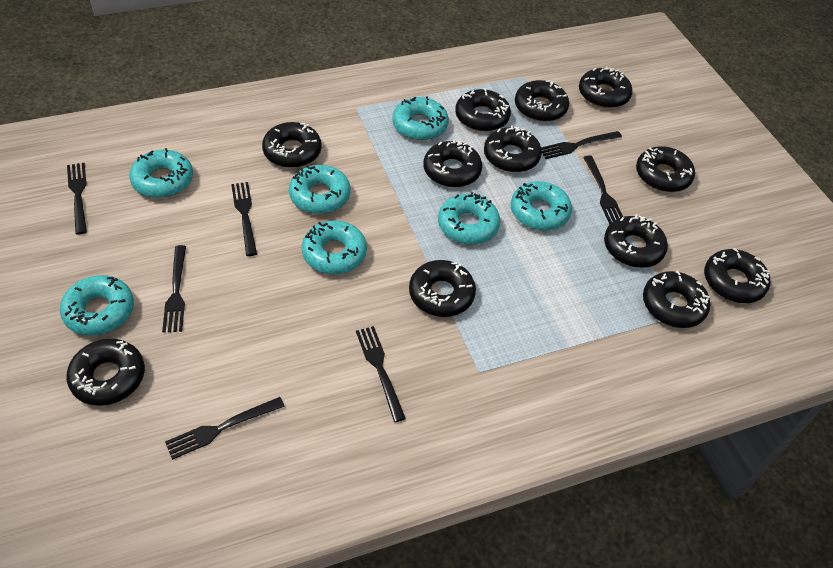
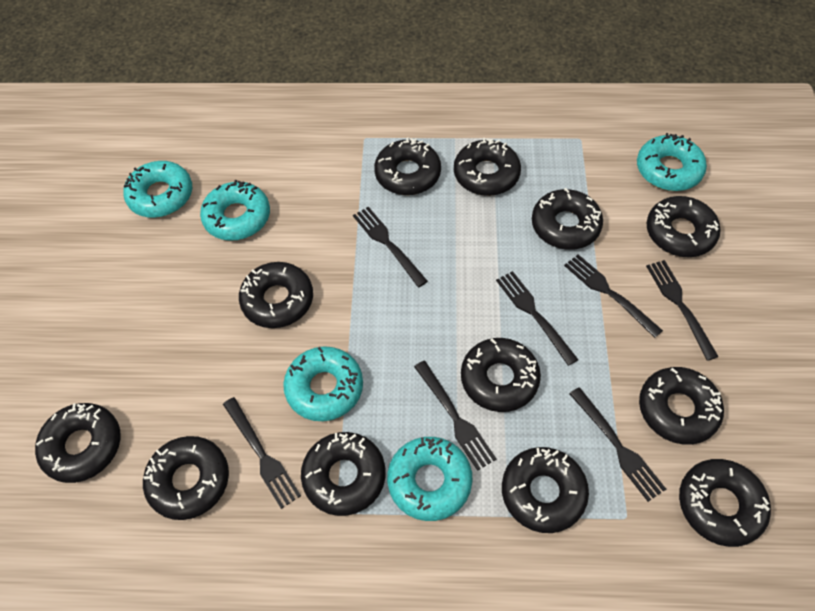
turquoise donut: [60,275,134,336] [129,148,193,198] [289,165,350,214] [302,220,367,274] [392,96,449,140] [438,192,500,244] [511,181,572,231] = 7 -> [123,161,192,218] [200,180,270,241] [283,346,363,421] [387,437,473,521] [637,133,707,191] = 5

